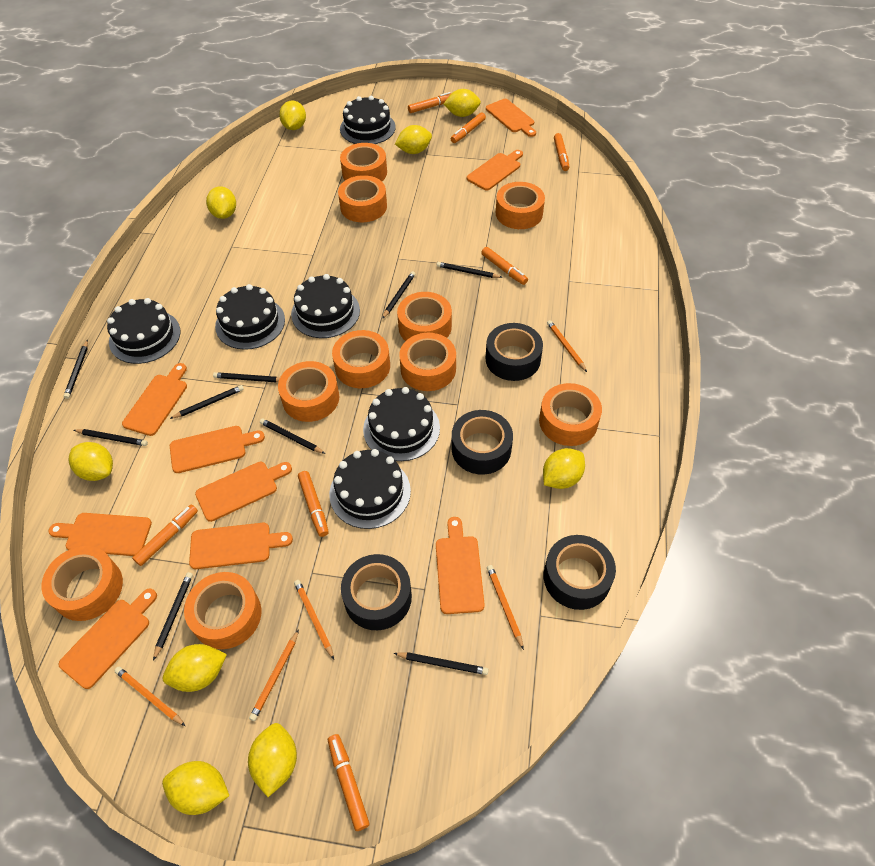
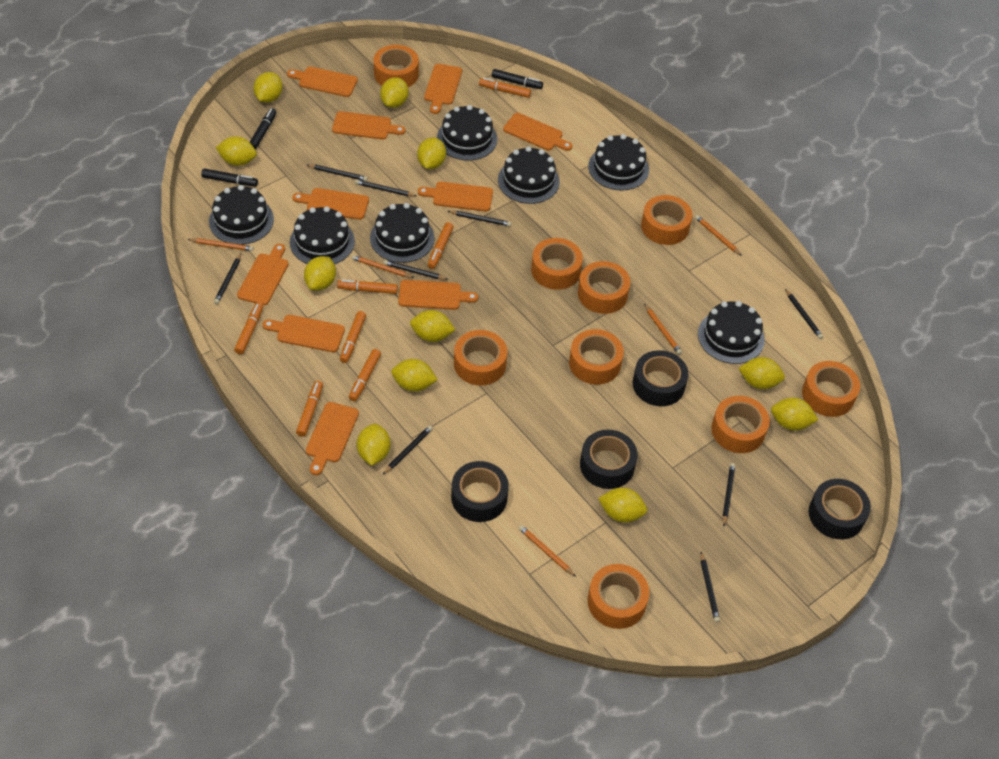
black cake: [107,298,180,364] [215,284,285,350] [291,274,360,338] [329,449,411,529] [340,96,396,144] [363,387,440,461] = 6 -> [209,185,274,245] [290,206,355,264] [370,203,434,263] [437,105,497,161] [498,146,560,204] [588,134,649,191] [698,301,765,364] = 7
black marker: none = 0 -> [201,168,258,187] [250,108,276,150] [492,69,543,89] = 3
orange cutting board: [48,513,152,556] [58,589,157,689] [122,363,187,436] [170,426,265,473] [189,523,293,569] [195,462,292,522] [436,517,485,614] [467,150,523,191] [486,99,536,137] = 9 -> [237,244,289,305] [263,315,345,352] [287,67,358,97] [292,188,369,220] [306,402,359,475] [332,111,405,140] [398,280,478,310] [418,182,493,212] [424,64,462,114] [503,113,573,151] = 10
orange tape: [41,546,123,621] [184,572,261,649] [278,361,339,422] [332,330,390,388] [338,175,387,222] [340,143,387,181] [397,292,452,341] [399,333,456,391] [496,182,545,229] [539,383,602,446] = 10 -> [374,45,419,87] [454,330,507,386] [531,238,583,290] [569,329,624,385] [578,261,630,314] [588,564,649,629] [641,195,692,245] [711,396,770,453] [802,361,860,417] = 9
yellow lemon: [69,442,113,481] [162,761,229,815] [163,644,227,692] [206,186,236,219] [248,723,297,797] [279,100,306,130] [395,125,432,154] [444,89,481,117] [543,448,585,489] = 9 -> [216,136,257,166] [253,72,282,103] [304,256,336,291] [357,424,391,466] [380,77,409,108] [391,359,438,392] [410,310,455,342] [417,137,446,169] [598,488,647,523] [738,357,785,389] [771,398,818,431] = 11

